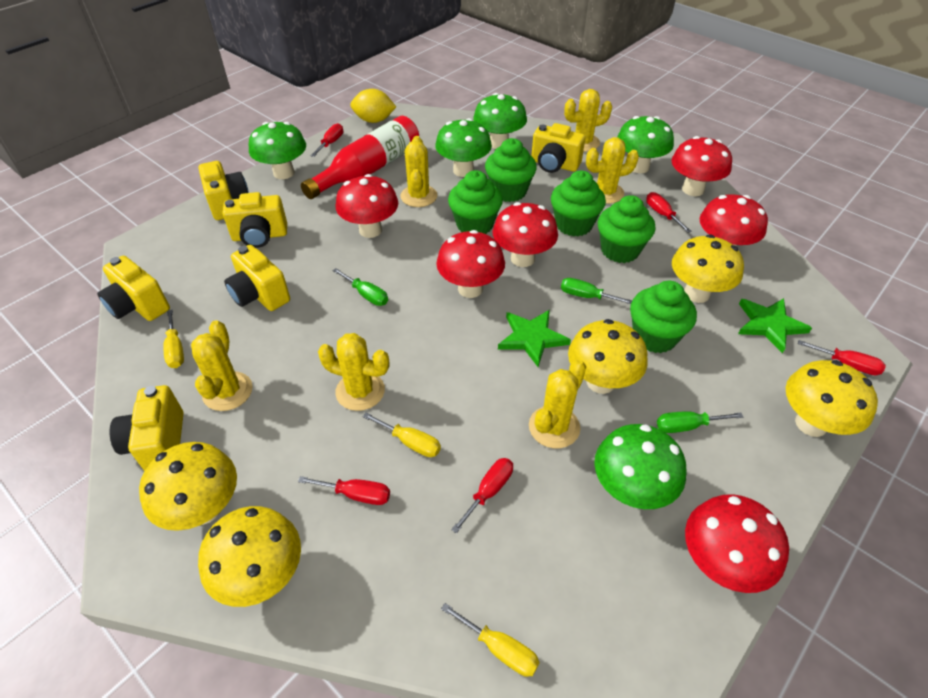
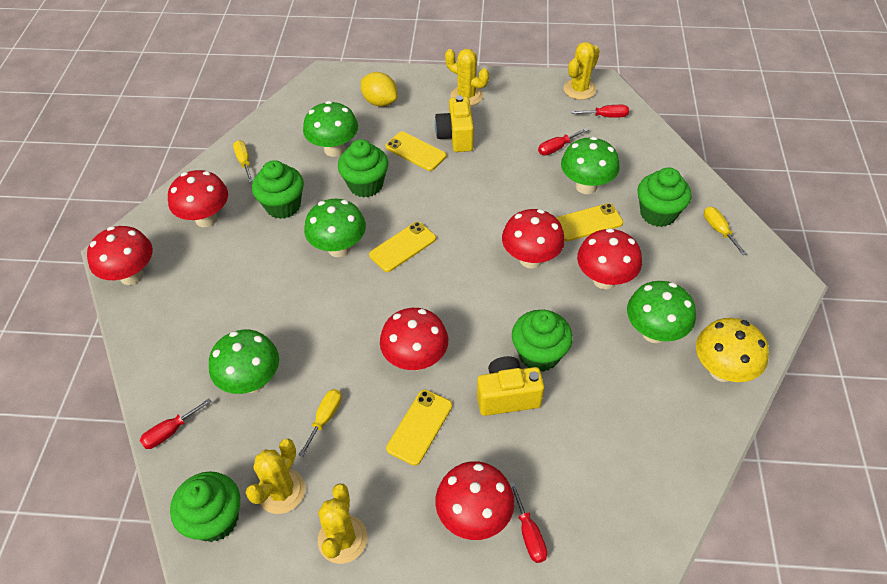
green screwdriver: [332,268,388,306] [561,278,632,304] [657,411,743,433] = 3 -> none = 0
green star: [498,310,571,367] [738,298,812,353] = 2 -> none = 0
red bottle: [301,116,419,199] = 1 -> none = 0
red screwdriver: [298,476,390,505] [311,123,343,157] [451,458,513,534] [646,192,692,233] [798,340,886,375] = 5 -> [140,398,212,449] [509,482,547,563] [538,128,588,155] [571,105,629,117] = 4
yellow cactus: [191,320,253,411] [318,333,389,411] [400,136,437,207] [529,359,586,449] [564,89,612,152] [586,137,639,204] = 6 -> [246,439,305,514] [318,484,368,564] [445,49,489,106] [563,42,600,100] = 4
yellow camera: [97,256,170,321] [110,385,183,471] [198,161,249,220] [223,192,287,248] [224,245,290,311] [531,123,585,173] = 6 -> [435,95,474,152] [477,356,544,416] = 2
yellow mushroom: [139,442,237,531] [198,506,301,607] [568,319,648,394] [672,234,744,303] [786,360,878,437] = 5 -> [696,318,769,382] = 1
yellow phone: none = 0 -> [369,222,436,272] [385,131,446,171] [386,390,452,466] [556,203,623,241] = 4

